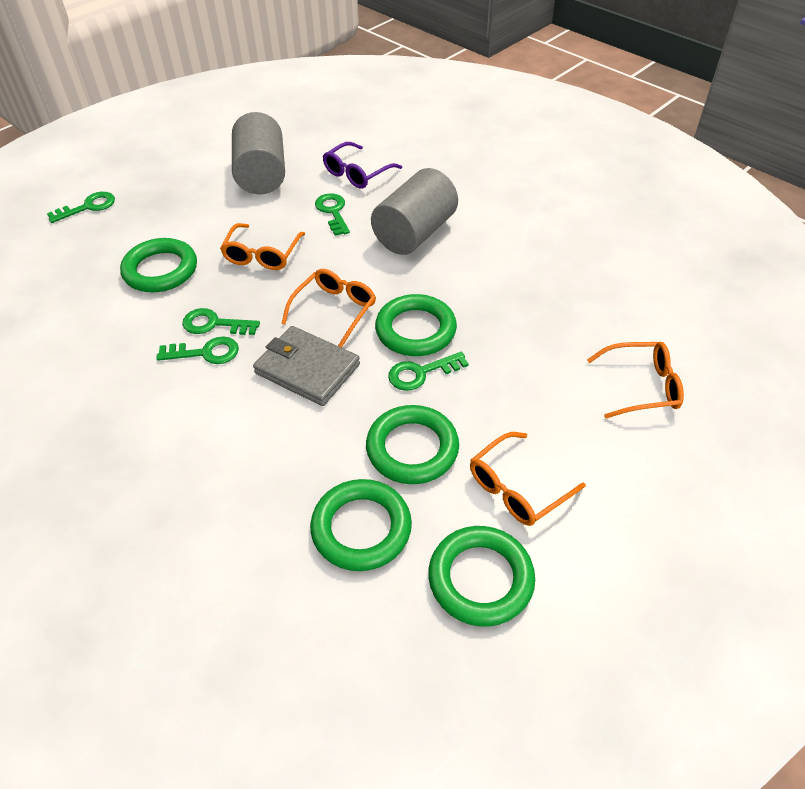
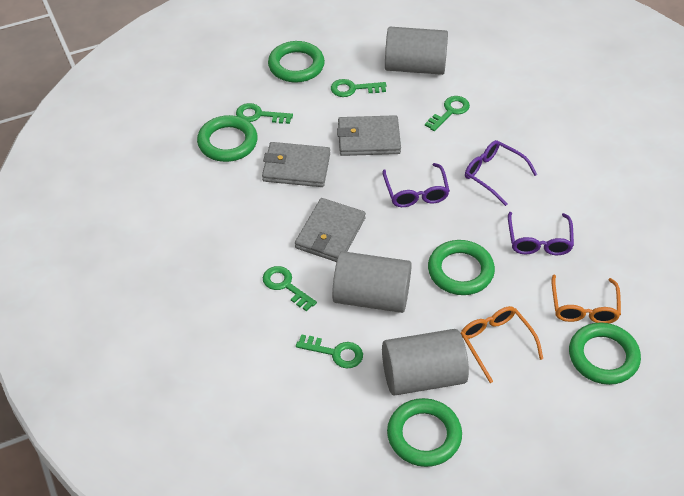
grey cylinder: [232,112,285,194] [371,168,458,255] = 2 -> [332,251,412,313] [382,329,469,396] [385,27,448,75] = 3
grey wallet: [253,326,360,406] = 1 -> [262,142,330,187] [295,198,366,262] [337,115,401,156] = 3
orange glasses: [220,223,305,270] [281,269,376,348] [470,432,586,526] [587,342,684,419] = 4 -> [461,306,543,383] [551,274,621,323] = 2
purple glasses: [323,142,402,188] = 1 -> [382,163,450,207] [465,140,537,206] [508,212,574,255] = 3

